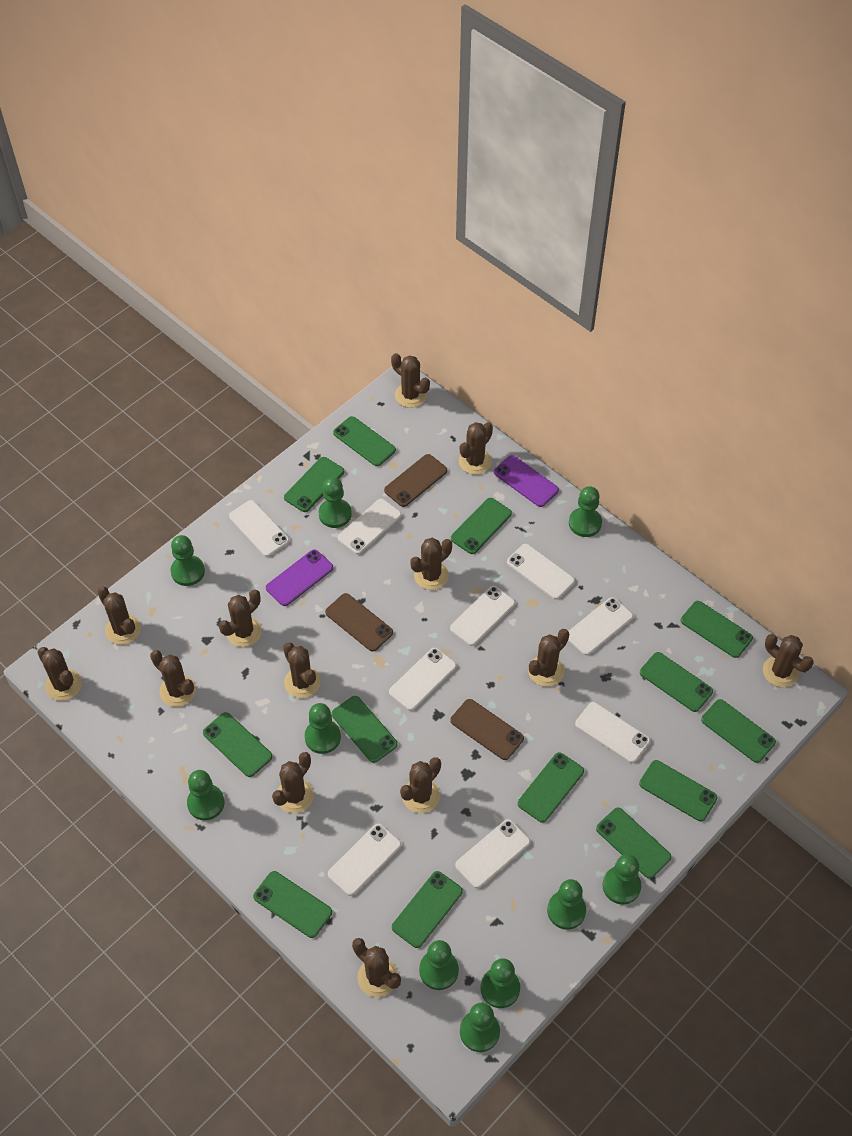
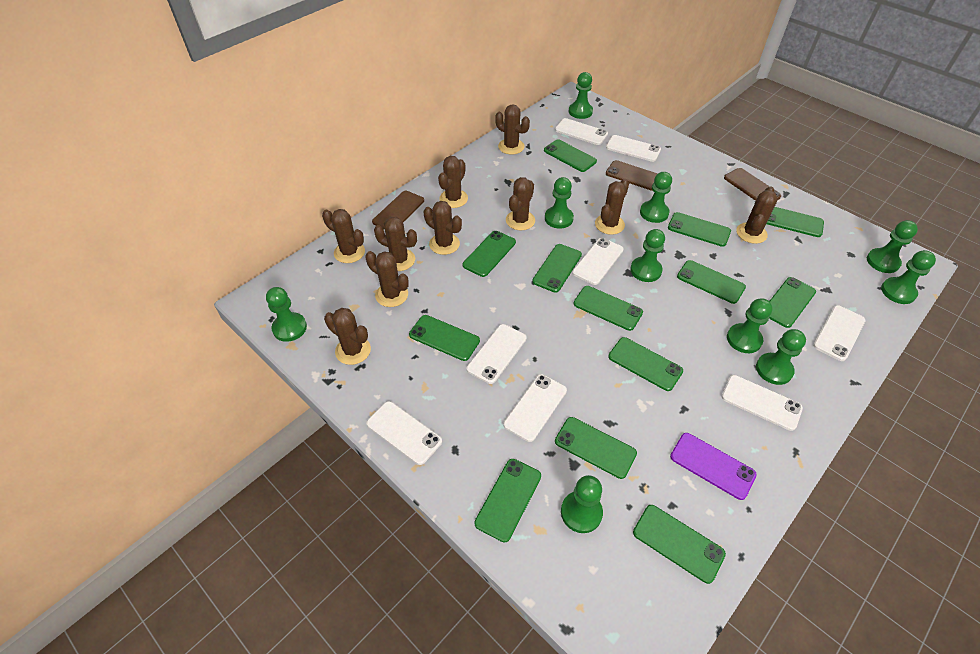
brown cactus: [37,647,82,701] [97,587,141,645] [150,650,196,707] [219,590,262,647] [272,752,314,813] [283,642,321,698] [352,938,401,997] [391,353,430,408] [400,757,441,813] [410,538,452,590] [459,422,493,475] [528,629,569,687] [763,634,814,687] = 13 -> [322,209,365,263] [324,308,371,365] [365,251,409,307] [374,217,417,271] [424,201,462,255] [438,156,468,208] [495,104,530,155] [506,177,535,231] [595,179,629,235] [736,186,778,244] = 10
purple phone: [266,549,333,606] [494,455,559,507] = 2 -> [670,433,757,500] = 1
white phone: [229,500,290,557] [328,824,401,896] [338,499,402,554] [389,648,457,711] [450,586,515,646] [455,819,530,888] [507,544,575,599] [568,597,633,655] [575,702,650,763] = 9 -> [366,401,442,465] [467,324,527,384] [504,374,567,442] [555,118,608,145] [572,238,624,285] [606,135,661,162] [722,375,803,431] [813,305,865,361] = 8

